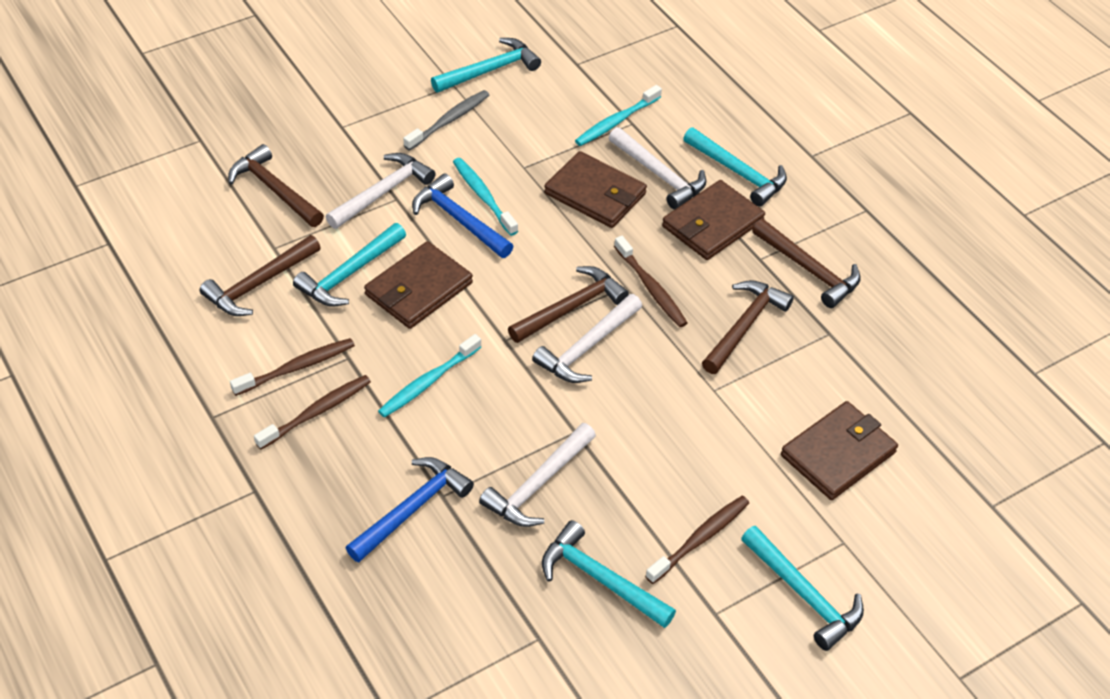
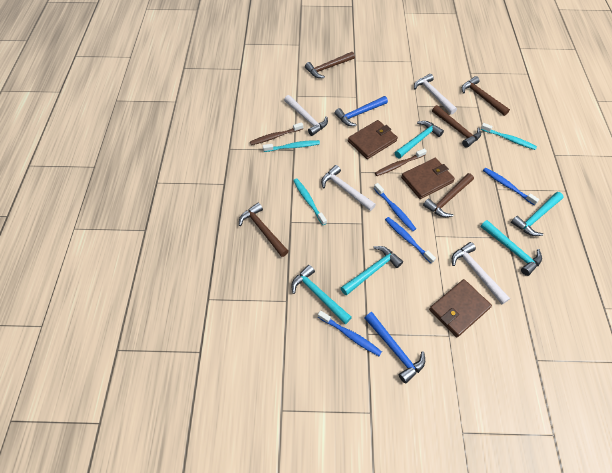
blue toothbrush: none = 0 -> [318,311,382,356] [374,183,416,232] [385,217,436,263] [483,168,539,205] = 4
brown toothbrush: [230,338,355,396] [254,375,371,450] [614,236,688,327] [645,496,749,584] = 4 -> [250,122,303,145] [375,148,427,176] = 2
brown wallet: [364,241,473,329] [544,151,647,228] [662,180,765,260] [781,401,898,500] = 4 -> [348,120,398,159] [401,158,455,199] [429,279,492,337] = 3
grey toothbrush: [403,90,489,151] = 1 -> none = 0

